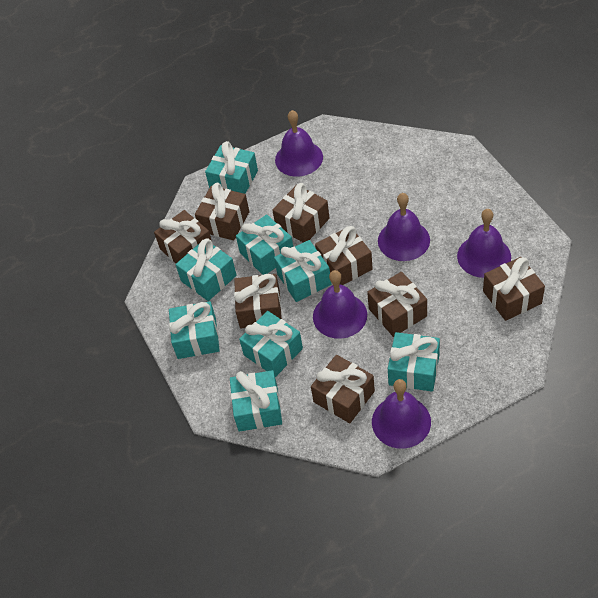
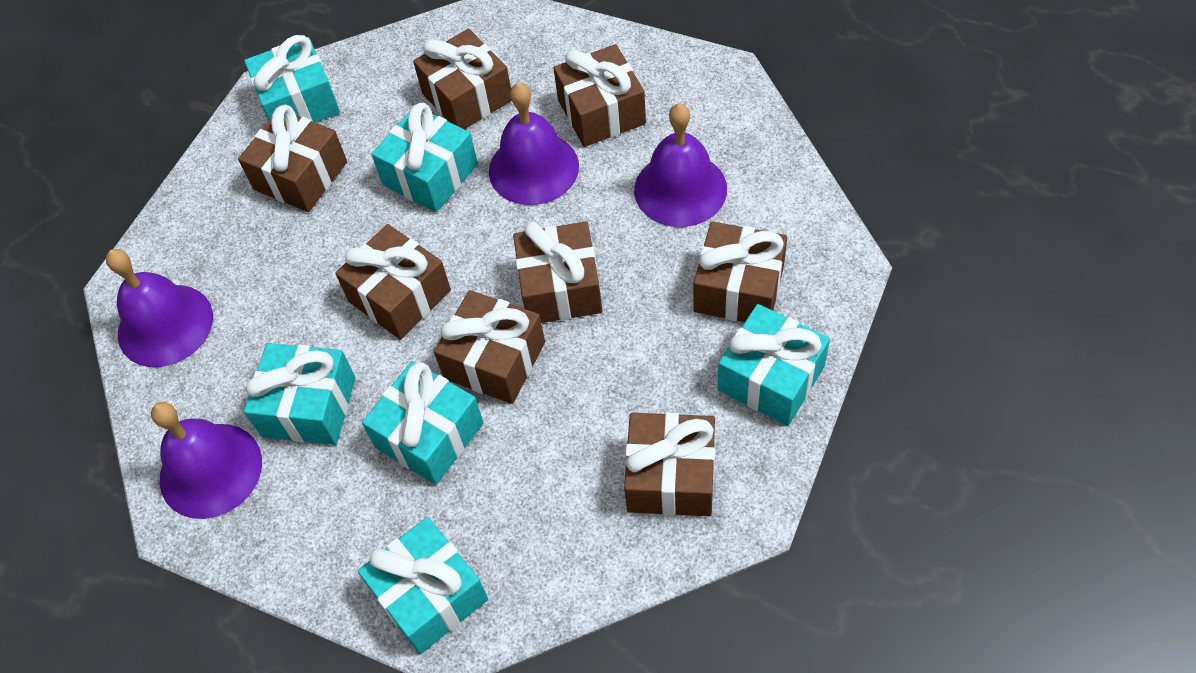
purple bell: [275,110,323,177] [313,270,367,339] [372,379,431,449] [378,193,430,261] [457,209,511,278] = 5 -> [106,249,213,367] [151,402,262,519] [489,82,579,205] [634,103,727,227] = 4
turquoise gift: [169,301,220,359] [176,238,237,301] [205,141,258,194] [230,370,282,432] [236,214,293,275] [239,311,303,377] [274,240,331,302] [388,332,440,391] = 8 -> [244,35,340,122] [244,343,356,445] [358,517,488,654] [362,361,484,485] [371,103,478,212] [718,304,830,426] = 6

